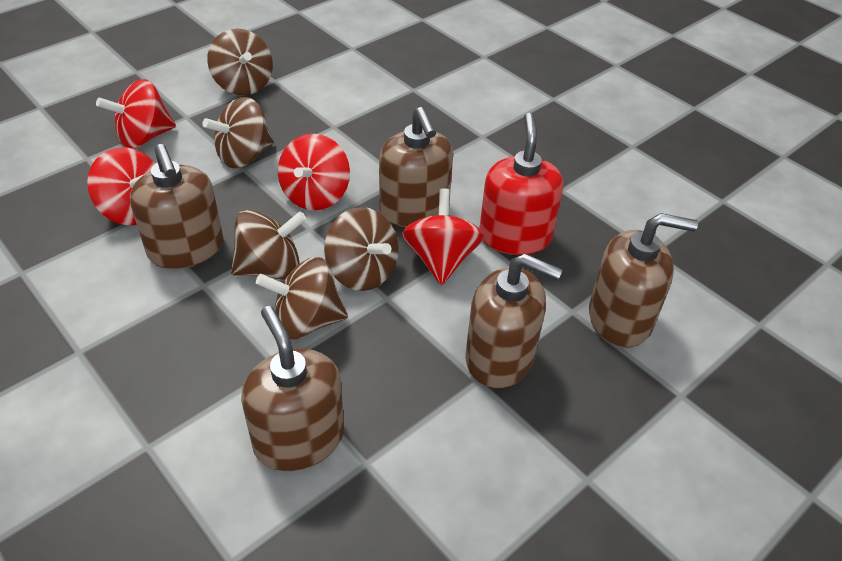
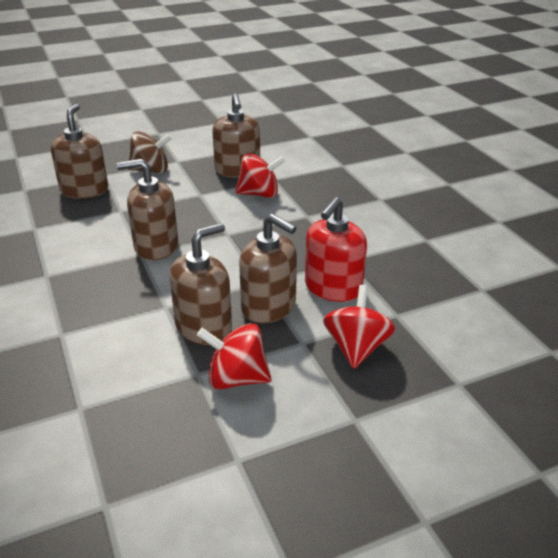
brown spinning top: [202,97,274,168] [207,28,273,95] [231,210,306,279] [256,257,348,340] [324,207,399,291] = 5 -> [128,131,172,173] = 1
red spinning top: [87,147,156,225] [96,79,176,148] [278,134,350,210] [402,188,484,285] = 4 -> [197,323,271,390] [235,153,286,198] [323,285,395,369] = 3

